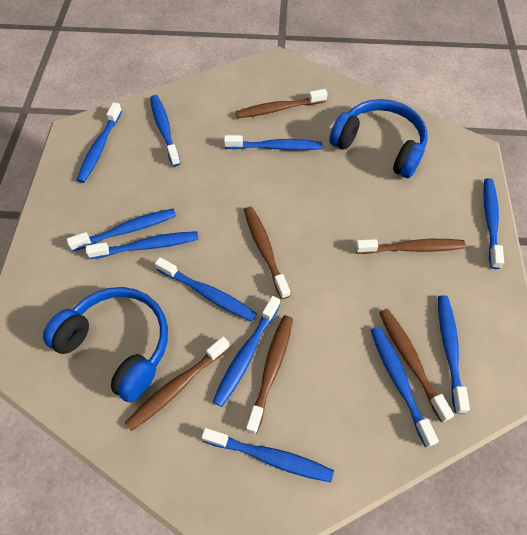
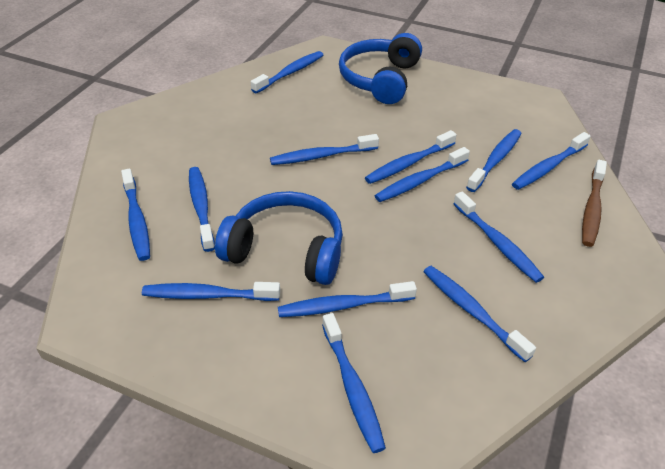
blue toothbrush: [67,209,176,251] [77,102,122,183] [86,231,199,259] [150,95,181,166] [155,257,257,322] [201,428,334,482] [213,296,280,407] [224,135,322,150] [371,327,439,447] [438,295,470,413] [483,178,504,269] = 11 -> [121,169,150,261] [142,282,280,301] [189,167,215,252] [251,51,323,93] [270,134,379,165] [278,281,417,317] [322,313,386,453] [365,130,457,184] [375,147,470,202] [423,266,536,362] [453,191,544,283] [466,129,522,192] [512,132,591,190] = 13
brown toothbrush: [125,336,230,431] [236,89,327,118] [244,207,290,299] [246,315,293,434] [356,239,466,254] [379,308,454,422] = 6 -> [582,160,607,247] = 1

